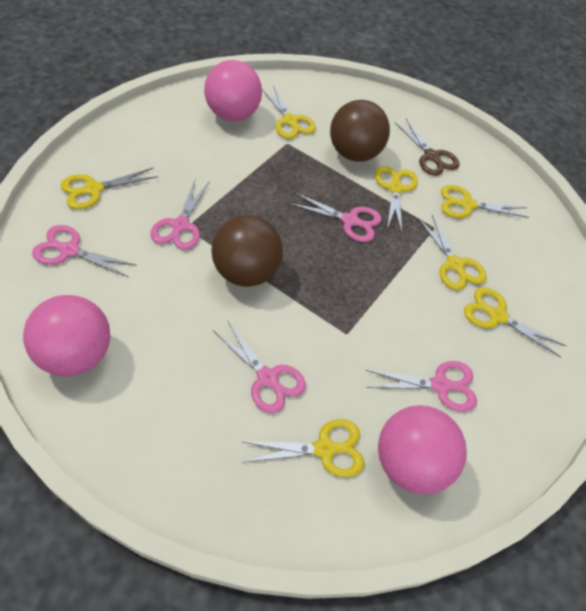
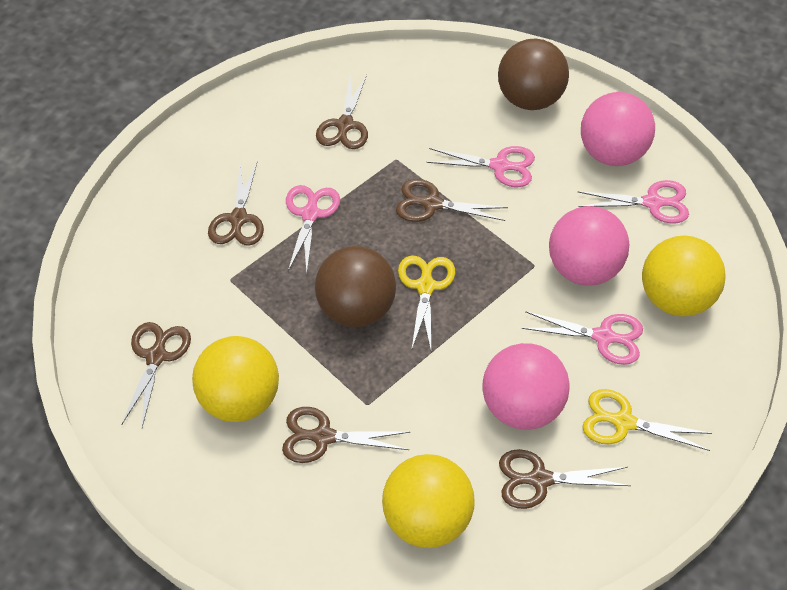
brown scissors: [395,119,460,176] = 1 -> [121,322,191,427] [208,161,264,246] [282,407,410,463] [316,75,368,149] [396,179,508,222] [499,449,631,509] = 6
pink scissors: [32,225,137,277] [150,180,210,250] [214,320,306,413] [289,193,382,242] [366,361,477,412] = 5 -> [286,185,340,272] [426,146,535,187] [522,311,643,365] [577,180,689,224] = 4
yellow ball: none = 0 -> [192,336,279,422] [382,454,474,548] [642,235,726,317] = 3
yellow scissors: [61,168,158,209] [242,419,364,477] [262,85,316,139] [375,166,418,233] [418,215,487,290] [441,185,529,218] [464,287,566,358] = 7 -> [398,255,455,351] [583,389,712,451] = 2

